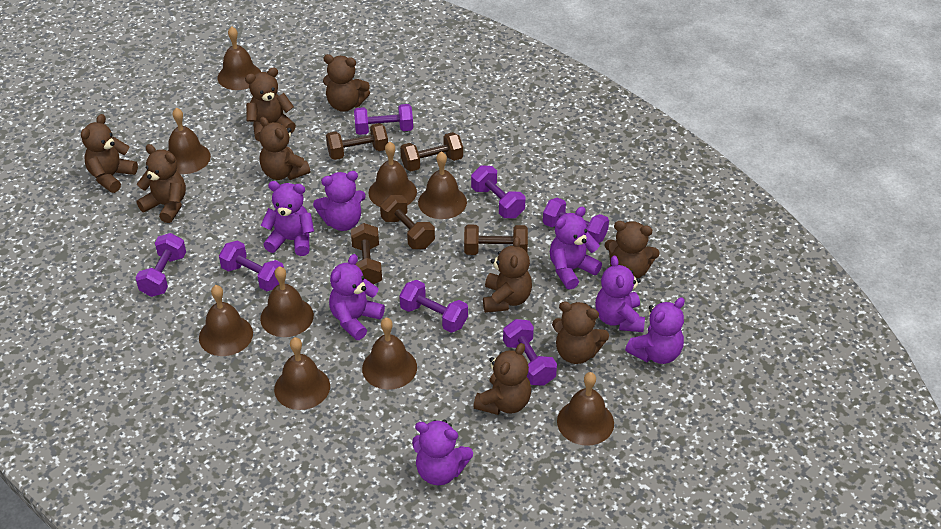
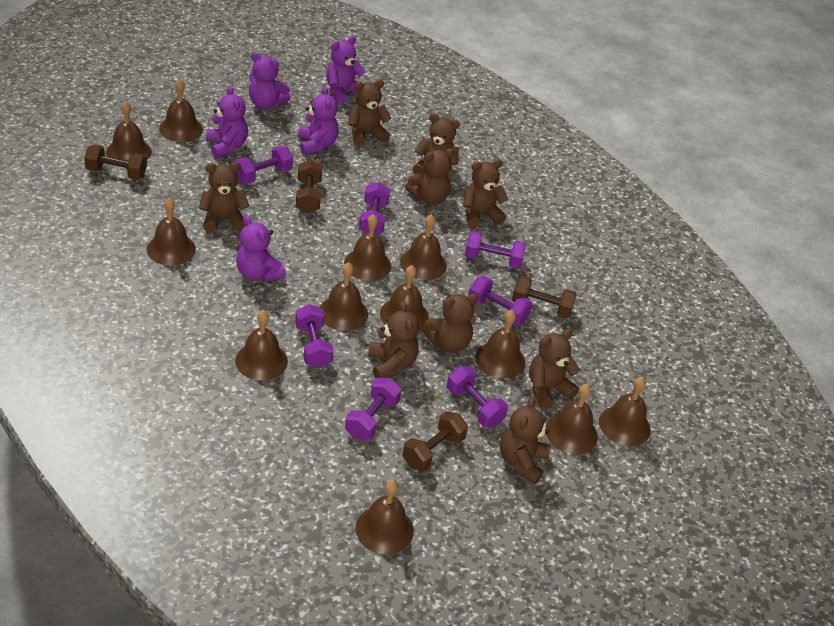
brown bell: [168,108,211,174] [199,285,253,356] [217,26,261,90] [260,266,314,337] [274,337,330,410] [362,318,417,390] [368,142,417,207] [418,151,467,219] [557,372,614,446] = 9 -> [106,101,152,161] [147,198,196,266] [159,79,203,142] [235,310,288,380] [320,262,368,331] [344,214,391,281] [356,480,414,554] [380,265,429,331] [400,214,447,280] [475,310,525,379] [546,384,598,454] [599,377,651,446] = 12
brown dumbbell: [326,123,388,160] [351,223,382,285] [380,195,435,249] [400,132,463,171] [464,225,528,255] = 5 -> [84,145,147,180] [296,160,323,213] [402,411,468,471] [512,276,577,319] = 4
purple teddy bear: [261,181,314,256] [313,171,366,231] [329,254,385,340] [412,420,473,485] [550,207,602,289] [595,255,645,332] [625,297,685,364] = 7 -> [206,86,248,158] [236,215,286,282] [249,52,291,109] [298,86,339,154] [326,36,366,103] = 5

